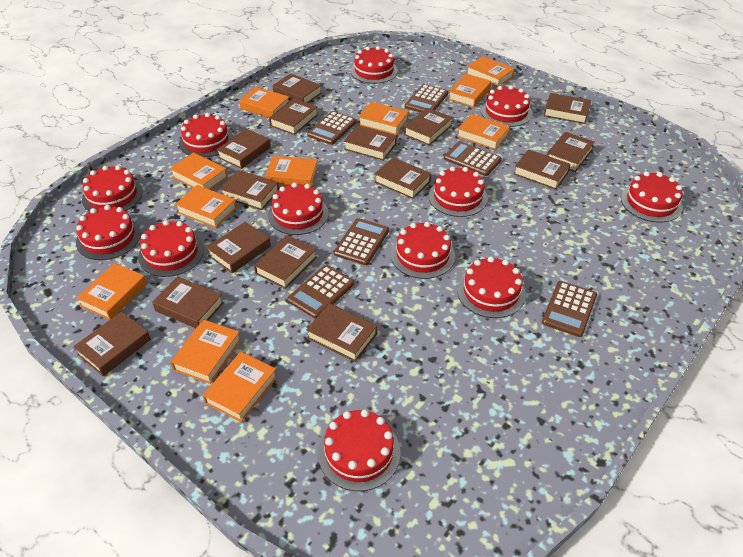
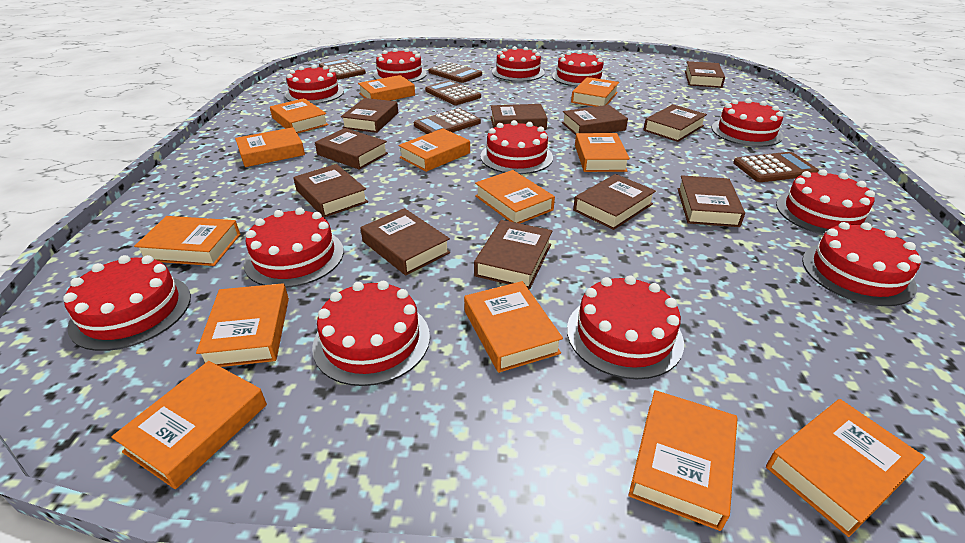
brown book: [73,312,151,376] [152,276,224,328] [206,222,271,273] [216,129,271,169] [220,170,279,210] [254,235,317,289] [269,98,318,135] [272,73,322,103] [306,303,377,362] [344,125,397,161] [375,157,431,199] [404,108,453,146] [514,149,571,190] [544,93,591,124] [547,132,595,172] = 15 -> [293,164,368,218] [315,128,388,170] [341,98,398,133] [360,208,450,275] [474,220,553,289] [490,104,548,130] [562,105,628,135] [573,174,656,230] [643,104,707,142] [678,175,745,227] [685,61,725,88] = 11
brown calculator: [287,265,354,319] [307,111,357,145] [334,218,389,265] [405,84,448,113] [444,141,502,176] [542,281,597,337] = 6 -> [319,58,366,79] [414,108,481,134] [425,80,481,105] [428,62,482,83] [733,152,819,182] = 5
orange book: [76,263,147,320] [170,152,228,190] [171,319,241,384] [175,185,237,228] [203,352,277,422] [239,87,289,118] [265,155,318,187] [358,102,409,135] [448,74,492,108] [457,114,510,150] [467,56,515,88] = 11 -> [111,361,267,489] [134,216,240,266] [196,283,289,367] [235,127,305,167] [270,98,329,133] [358,75,415,101] [398,128,470,172] [464,281,563,373] [475,170,555,223] [571,77,619,107] [575,133,630,172] [629,390,738,531] [766,399,925,537] = 13

